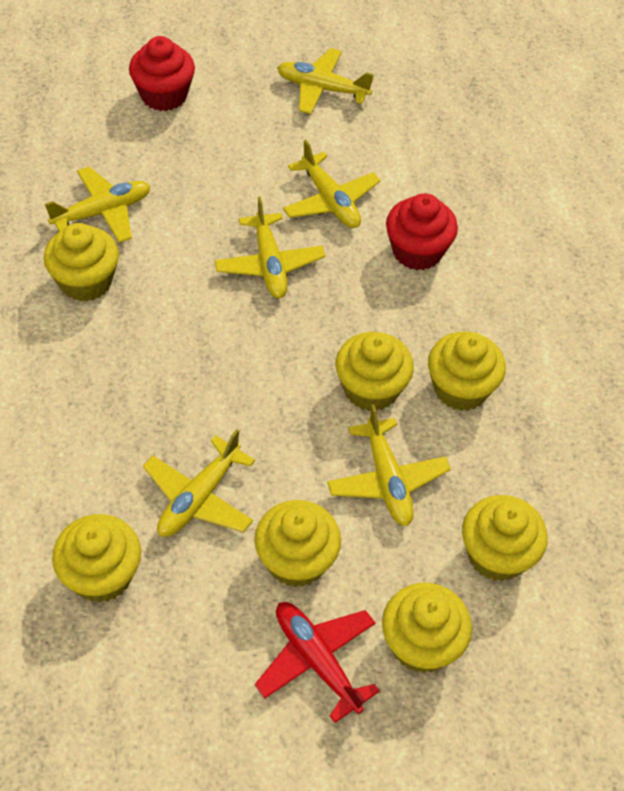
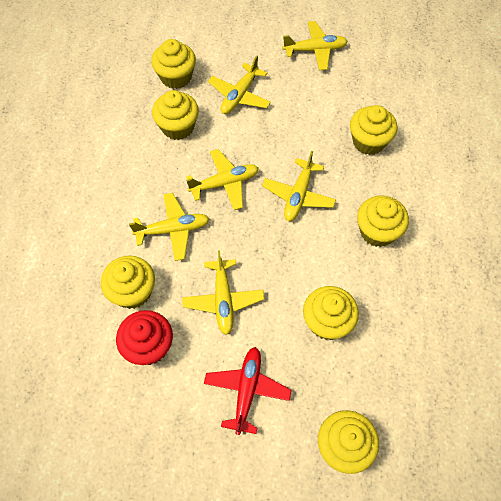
red cupcake: [129,36,195,111] [386,193,458,270] = 2 -> [116,310,173,365] = 1

